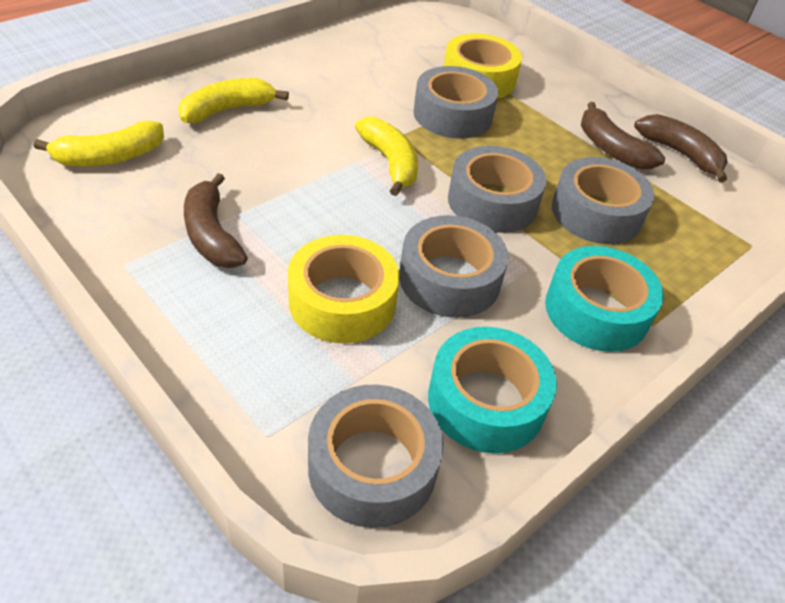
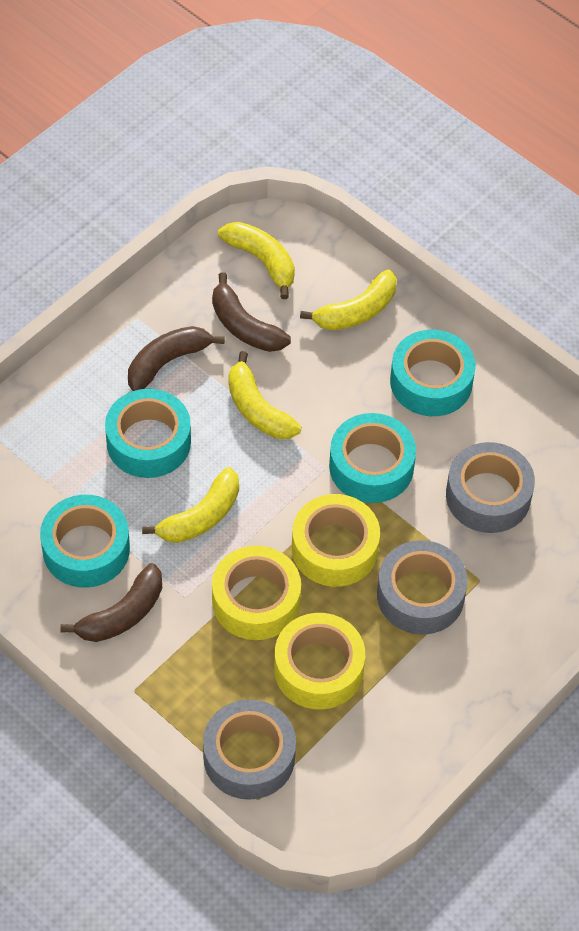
grey tape: [308,384,443,528] [399,215,508,318] [414,66,498,138] [448,146,546,233] [552,157,654,244] = 5 -> [203,699,296,800] [377,540,468,635] [446,442,535,533] = 3
turquoise tape: [428,327,557,453] [545,246,664,352] = 2 -> [40,495,130,588] [105,389,191,478] [329,413,416,503] [390,330,476,416] = 4
yellow banana: [34,121,164,166] [178,78,289,123] [355,117,418,196] = 3 -> [142,467,239,543] [218,222,295,299] [228,351,301,439] [300,270,396,330] = 4
yellow tape: [288,235,399,343] [444,33,522,99] = 2 -> [212,546,301,640] [274,613,365,710] [292,494,380,587] = 3

